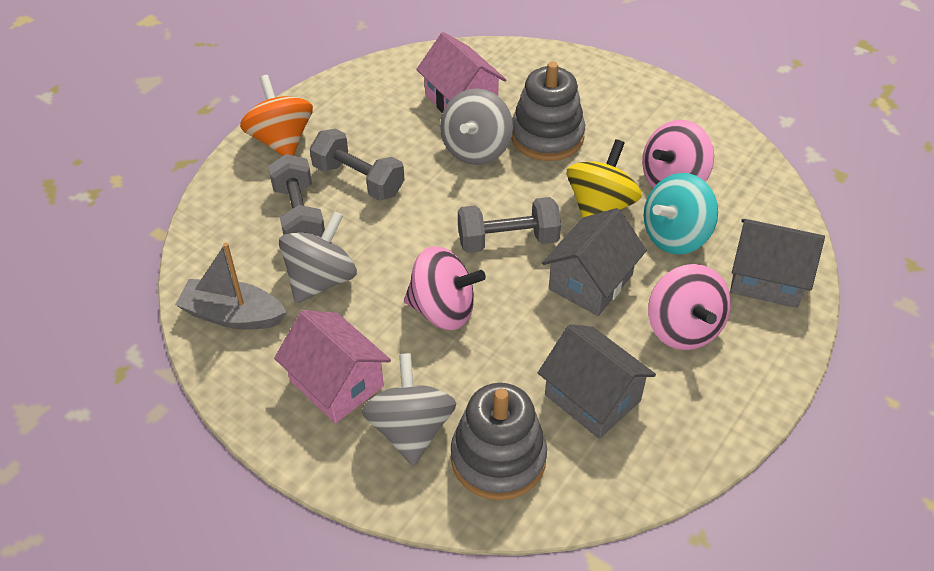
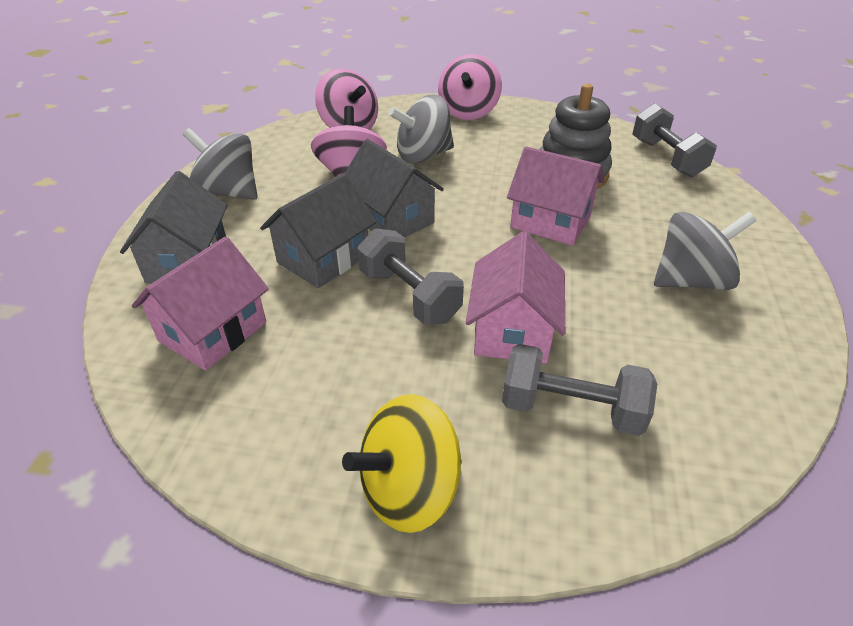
grey boat: [175,242,286,329] = 1 -> none = 0
grey stacking toy: [451,383,547,500] [511,62,585,161] = 2 -> [539,84,612,189] = 1
orange spinning top: [240,75,313,156] = 1 -> none = 0
pink house: [274,310,391,424] [416,32,506,113] = 2 -> [132,237,269,371] [466,232,565,363] [507,146,604,246] = 3
turquoise spinning top: [644,173,718,255] = 1 -> none = 0

